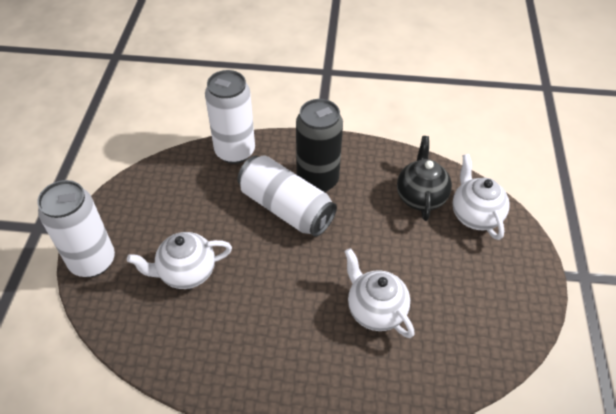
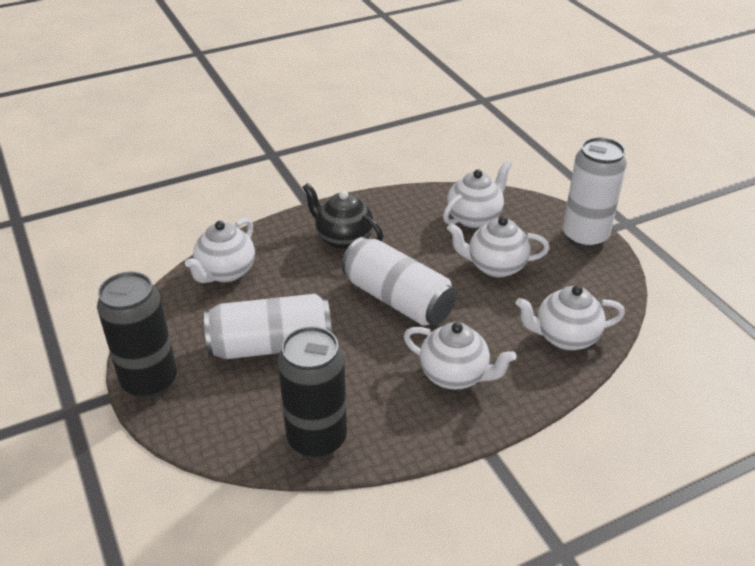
black can: [296,99,343,192] = 1 -> [97,272,177,398] [278,326,347,458] = 2
white teapot: [127,232,232,289] [345,248,415,338] [452,154,510,240] = 3 -> [185,218,255,283] [404,322,516,390] [443,161,512,228] [447,216,550,278] [516,285,625,350] = 5

